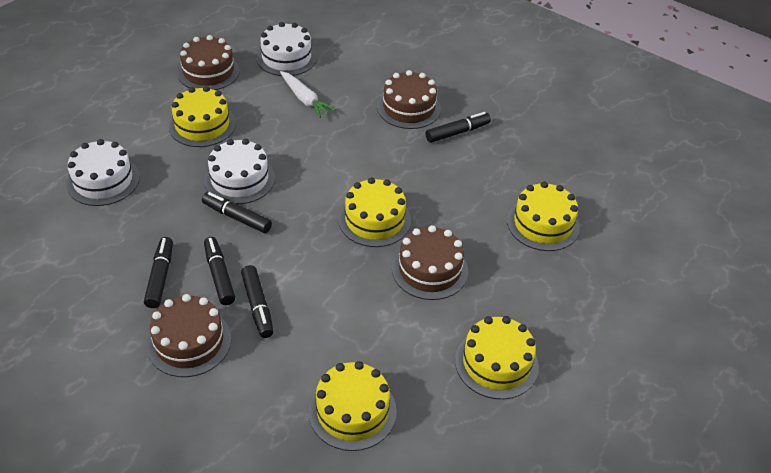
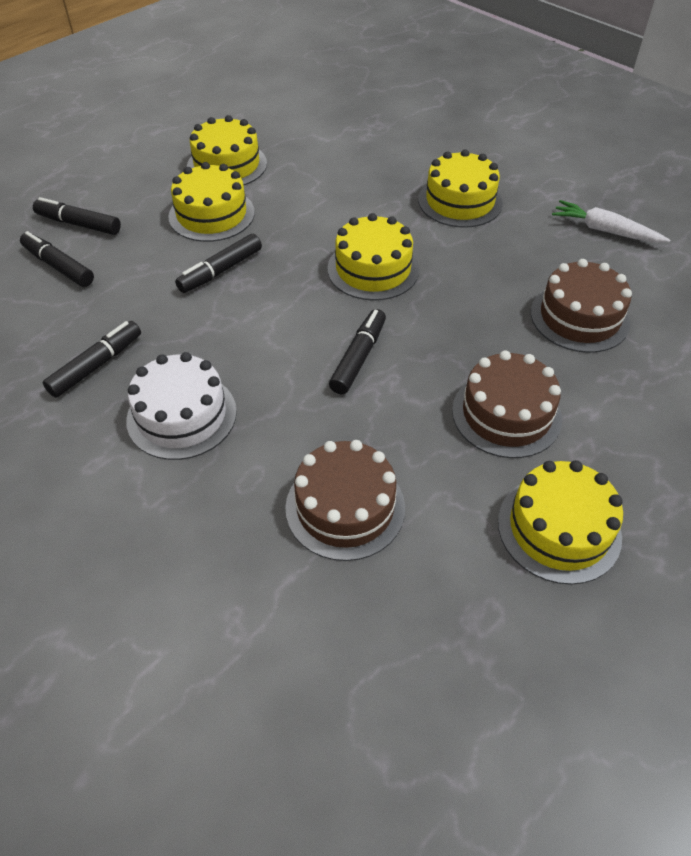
brown cake: [147,294,231,377] [177,35,240,90] [377,70,441,129] [392,225,468,300] = 4 -> [285,440,405,561] [452,350,562,458] [531,259,632,353] = 3
white cake: [67,139,140,206] [204,139,275,204] [256,22,317,76] = 3 -> [126,352,237,460] = 1

